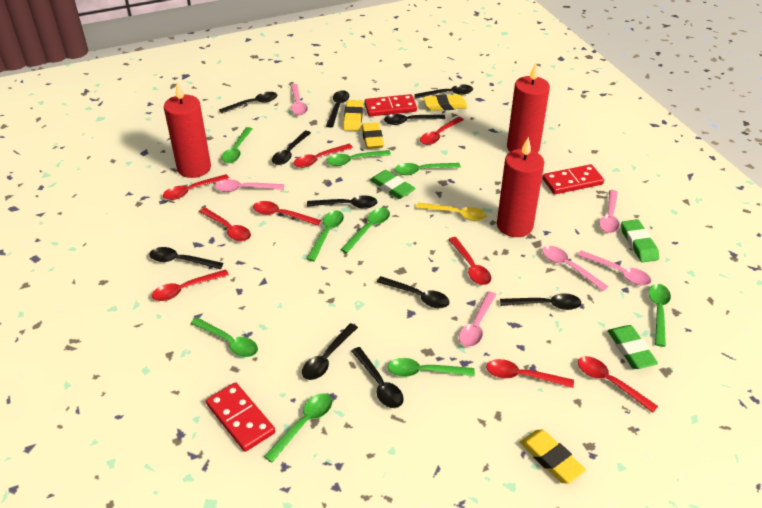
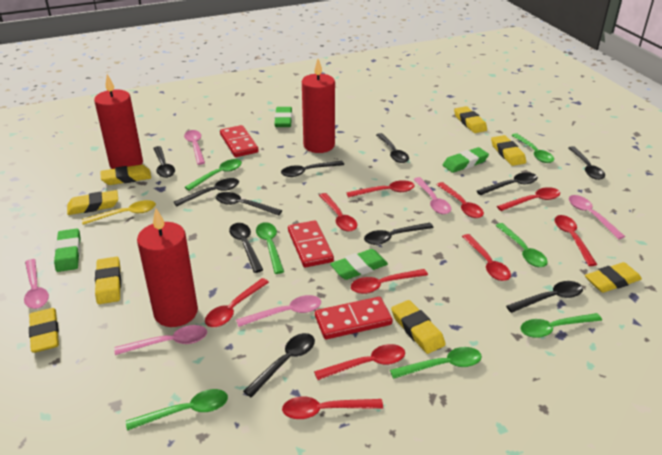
green eraser: [370,170,416,199] [608,325,658,369] [621,219,659,262] = 3 -> [54,229,81,272] [275,107,292,127] [330,249,388,280] [443,147,489,173] = 4
green spoon: [191,318,258,357] [221,127,253,163] [264,393,332,463] [306,210,344,261] [327,150,391,166] [340,208,390,253] [388,358,475,377] [395,163,461,175] [648,284,671,347] = 9 -> [126,389,228,431] [185,159,242,191] [256,222,284,274] [390,347,482,379] [495,223,548,267] [511,133,554,163] [520,313,602,338] = 7
red spoon: [152,269,229,301] [163,174,229,200] [199,207,251,242] [253,201,321,226] [293,144,353,168] [420,117,464,145] [448,237,491,285] [486,359,574,388] [578,356,658,413] = 9 -> [205,278,269,327] [282,396,383,419] [314,344,405,380] [319,193,357,232] [346,180,415,198] [351,269,428,294] [436,182,484,218] [462,234,511,281] [497,187,560,211] [554,215,597,266] = 10
yellow eraser: [343,100,363,131] [361,122,384,149] [423,94,468,111] [520,430,586,483] = 4 -> [29,308,59,353] [67,190,118,215] [95,257,121,304] [100,165,151,185] [391,300,446,354] [454,106,487,133] [491,135,526,166] [585,262,642,293] = 8

